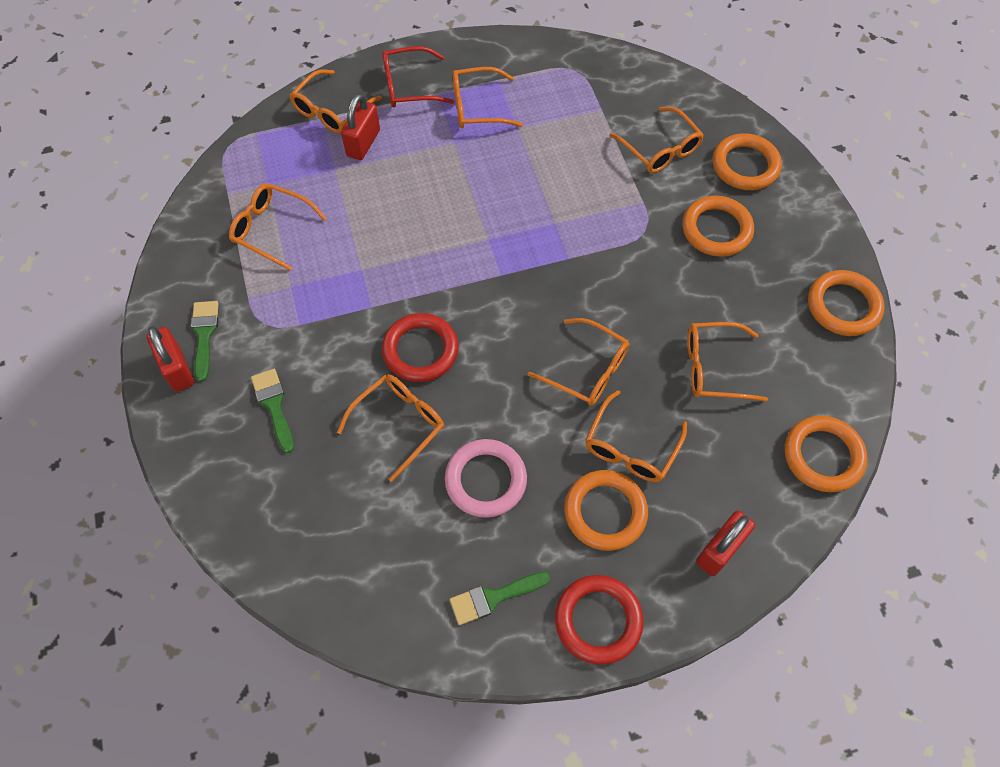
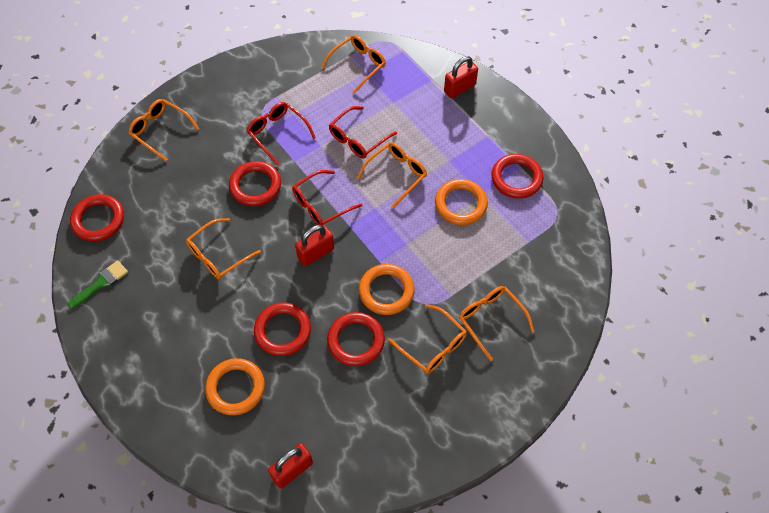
green brush: [191,301,219,382] [251,369,294,453] [450,572,550,625] = 3 -> [68,260,128,309] = 1
orange glasses: [229,184,327,270] [289,69,382,133] [337,374,444,482] [452,67,523,128] [528,318,629,406] [585,390,687,482] [610,107,704,173] [687,322,768,402] = 8 -> [128,99,199,161] [186,218,261,280] [321,35,386,94] [357,142,427,208] [388,304,467,374] [459,286,535,361] = 6
orange ring: [564,470,648,551] [682,196,754,257] [712,133,782,190] [785,416,868,492] [808,270,884,336] = 5 -> [205,358,265,415] [359,264,415,315] [435,179,488,225] = 3
pink ring: [445,439,527,518] = 1 -> none = 0
red glasses: [382,46,454,107] = 1 -> [247,102,316,165] [292,170,362,226] [329,106,397,158] = 3
red ring: [382,313,459,382] [555,575,644,665] = 2 -> [70,194,124,241] [229,161,281,206] [254,303,311,356] [327,312,385,366] [491,154,543,199] = 5

